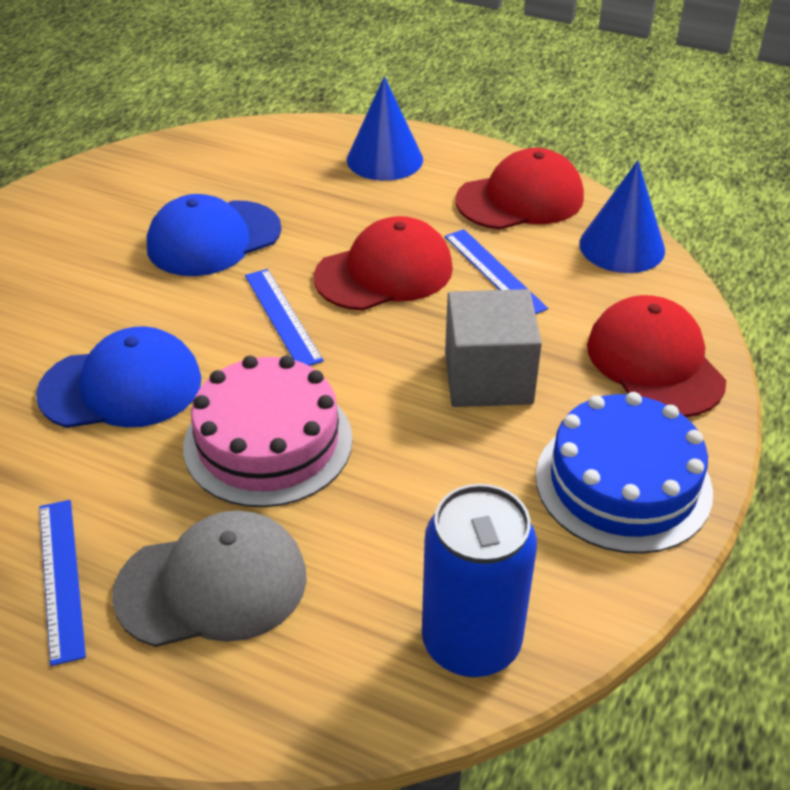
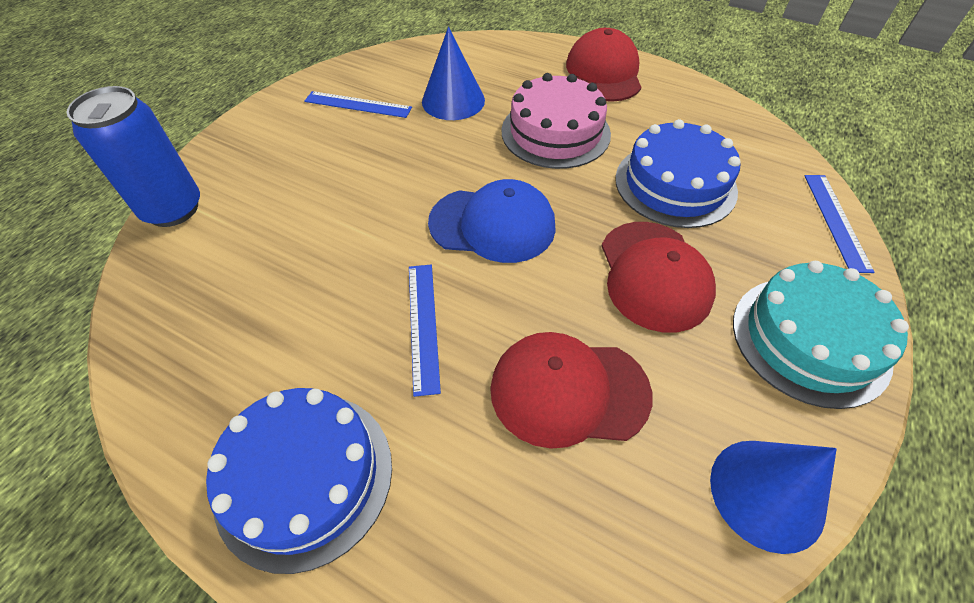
blue cake: [536,392,713,554] = 1 -> [206,388,392,574] [615,119,740,228] = 2
blue cap: [36,326,202,428] [147,194,281,276] = 2 -> [428,179,556,263] = 1
grey cap: [112,510,307,647] = 1 -> none = 0
grey cube: [445,289,542,407] = 1 -> none = 0
turquoise cake: none = 0 -> [733,261,909,409] = 1

